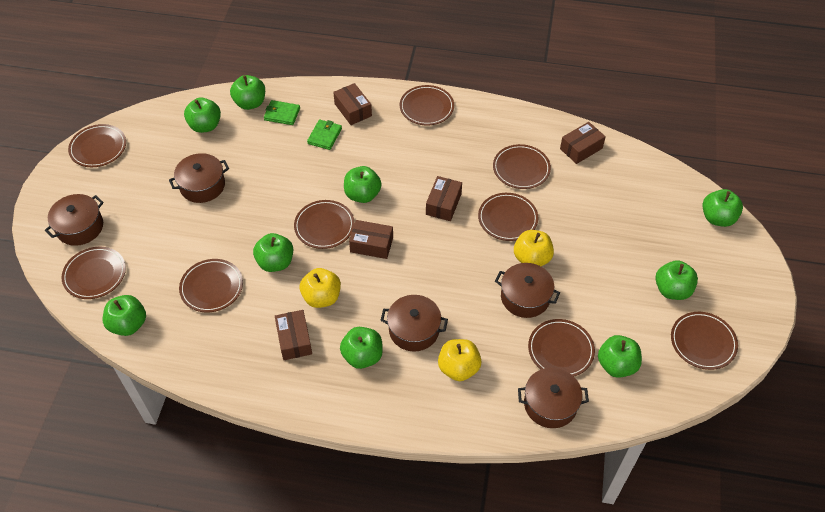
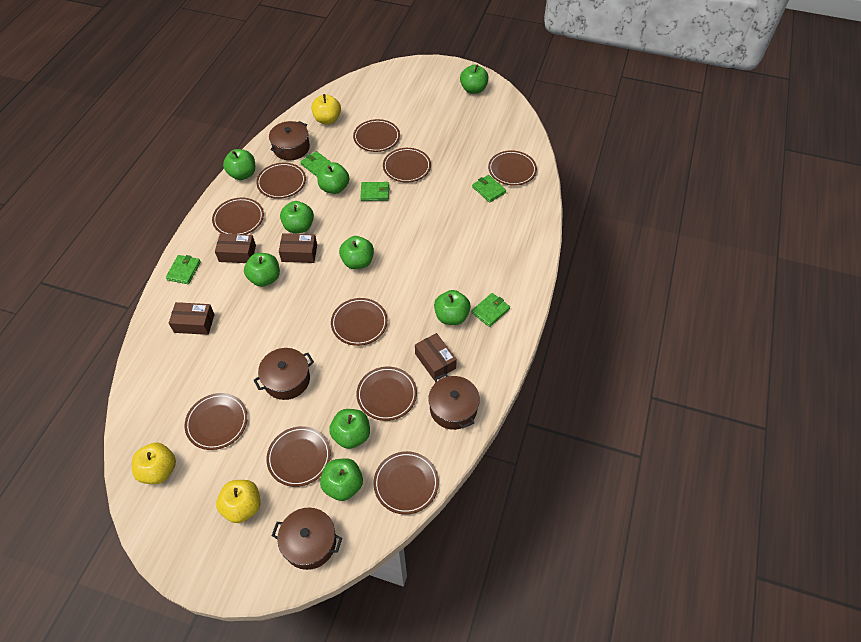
brown box: [275,310,312,360] [333,83,372,125] [349,220,393,259] [426,176,462,221] [560,122,606,164] = 5 -> [169,302,215,335] [215,233,256,263] [279,233,317,263] [415,333,457,381] = 4
brown plate: [62,247,126,299] [68,124,126,167] [179,259,243,312] [294,200,355,249] [400,85,454,125] [478,193,539,241] [493,144,551,189] [528,319,595,376] [671,312,738,370] = 9 -> [184,393,248,450] [212,198,264,235] [256,162,306,199] [266,426,331,487] [331,298,388,346] [353,119,400,152] [356,367,417,421] [373,451,439,514] [383,148,431,183] [488,150,537,186] = 10
brown pot: [45,194,104,246] [169,153,229,203] [380,295,448,352] [495,263,560,318] [518,368,589,428] = 5 -> [253,348,314,400] [269,121,310,160] [272,508,342,570] [428,373,480,430] = 4
green wallet: [264,100,300,125] [307,119,342,150] = 2 -> [166,255,201,284] [300,151,332,177] [361,182,389,201] [471,293,510,327] [472,175,506,203] = 5

